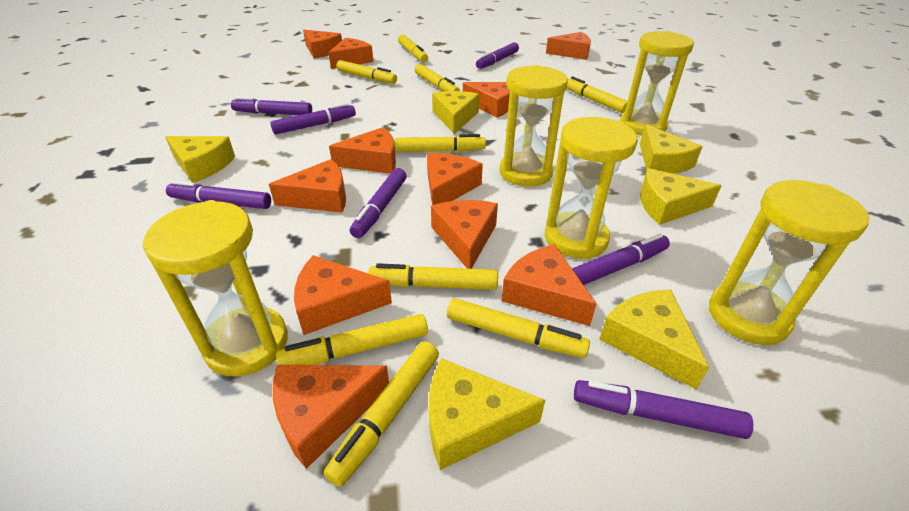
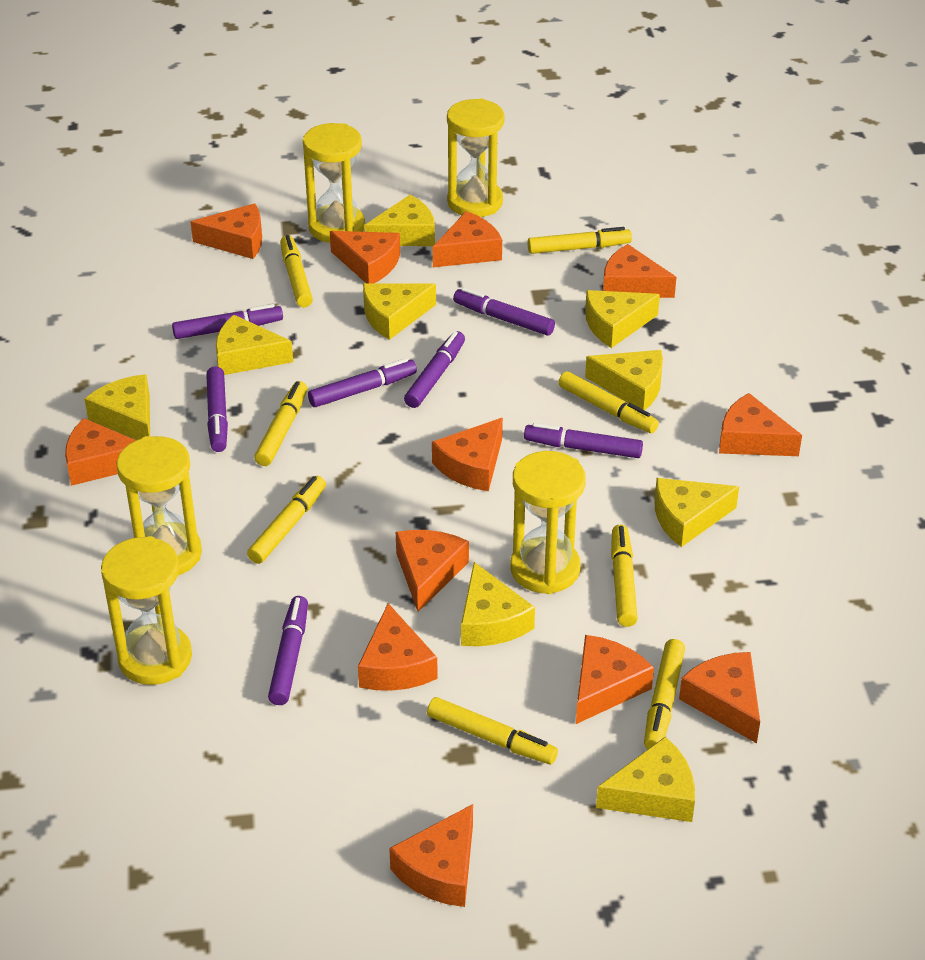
orange cheese: [269,159,346,213] [273,365,389,469] [294,255,392,335] [303,30,342,58] [329,38,374,69] [329,127,396,174] [427,153,483,205] [431,200,498,269] [463,82,510,118] [501,244,596,326] [546,32,591,60] = 11 -> [65,418,136,486] [190,203,262,259] [330,231,400,283] [358,603,438,691] [389,804,473,907] [396,530,469,612] [432,418,503,491] [433,211,502,267] [576,635,654,724] [603,244,677,298] [679,652,760,743] [719,393,802,456] = 12
yellow cheese: [165,136,235,183] [429,358,545,470] [432,91,479,134] [599,289,709,389] [640,124,703,174] [640,168,722,225] = 6 -> [85,374,150,440] [216,315,293,375] [363,283,436,340] [365,195,435,246] [461,562,535,646] [585,290,660,348] [585,350,663,410] [596,736,695,822] [655,478,739,547] = 9
yellow marker: [276,314,428,365] [324,341,439,487] [336,60,397,84] [368,263,498,290] [394,134,486,152] [398,34,428,62] [415,64,460,91] [447,298,590,358] [567,76,628,113] = 9 -> [247,476,326,564] [254,381,308,466] [280,235,313,307] [427,697,558,764] [528,227,632,254] [558,371,659,433] [611,524,638,627] [644,639,685,749] = 8

